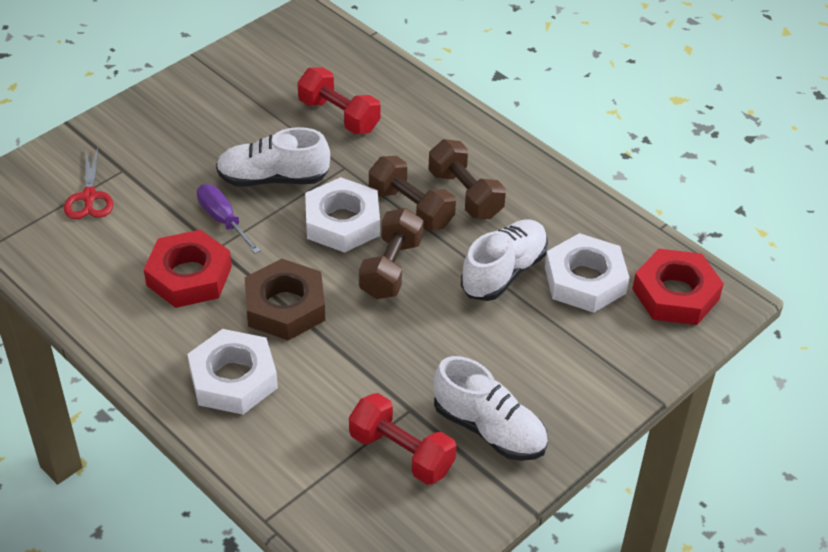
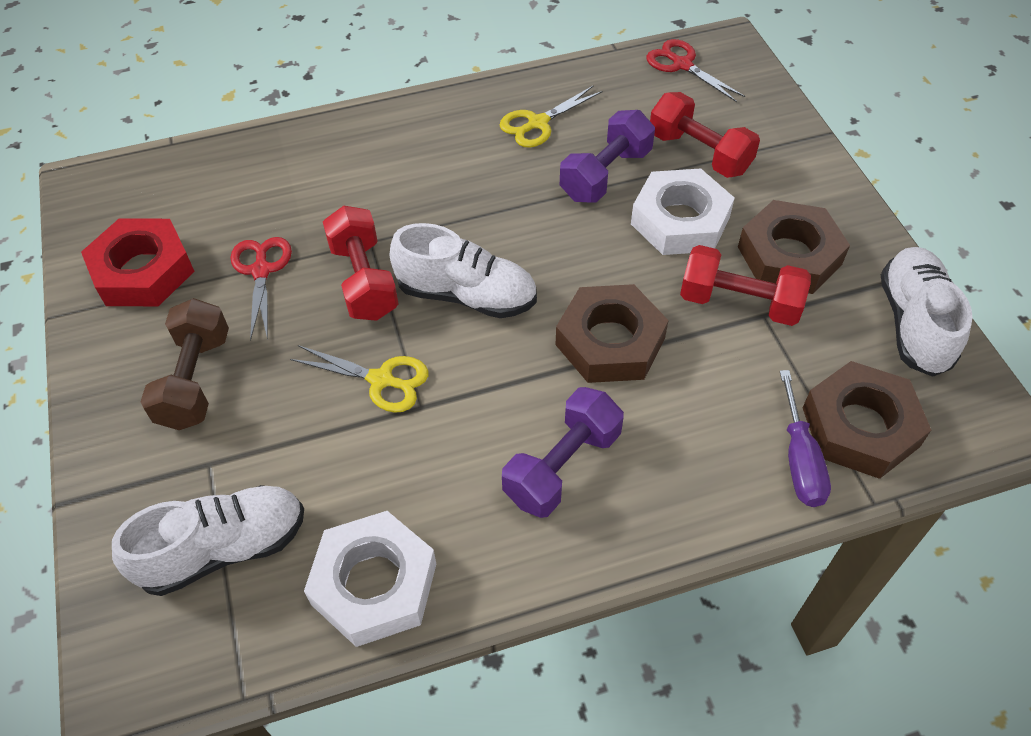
brown dumbbell: [359,208,423,299] [369,156,456,231] [428,139,506,219] = 3 -> [141,298,229,430] = 1
brown nut: [245,259,325,340] = 1 -> [555,284,669,383] [738,200,850,294] [803,361,931,479] = 3
purple dumbbell: none = 0 -> [502,387,624,518] [560,110,655,203] = 2
red dumbbell: [297,67,381,134] [349,393,457,485] = 2 -> [323,206,399,321] [650,92,760,178] [680,245,811,326] = 3
red nut: [144,230,232,308] [632,249,724,325] = 2 -> [81,218,194,306] = 1
red scissors: [64,148,113,219] = 1 -> [231,237,292,341] [646,39,745,102] = 2
white nut: [187,329,278,415] [305,177,380,253] [545,233,630,313] = 3 -> [304,511,436,647] [631,168,735,255] = 2
yellow scissors: none = 0 -> [290,345,429,413] [499,86,603,147] = 2

